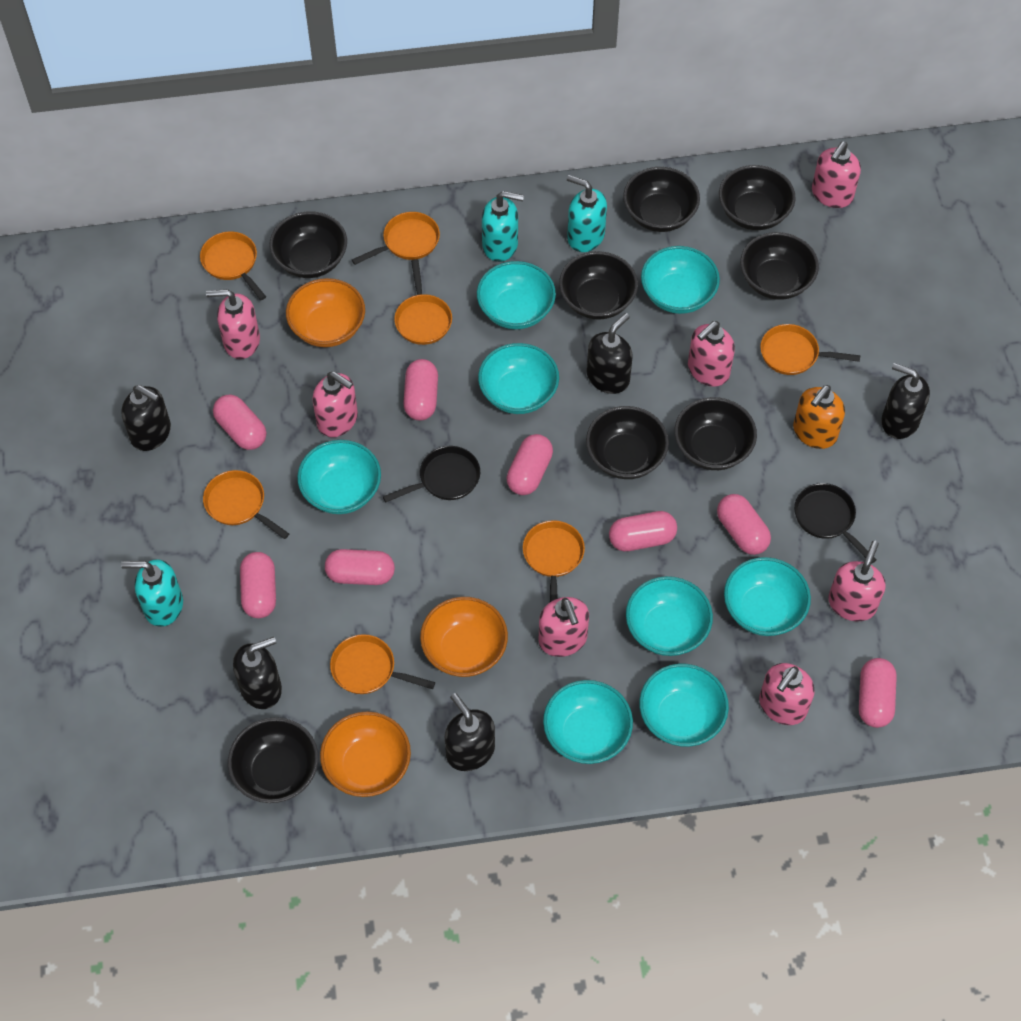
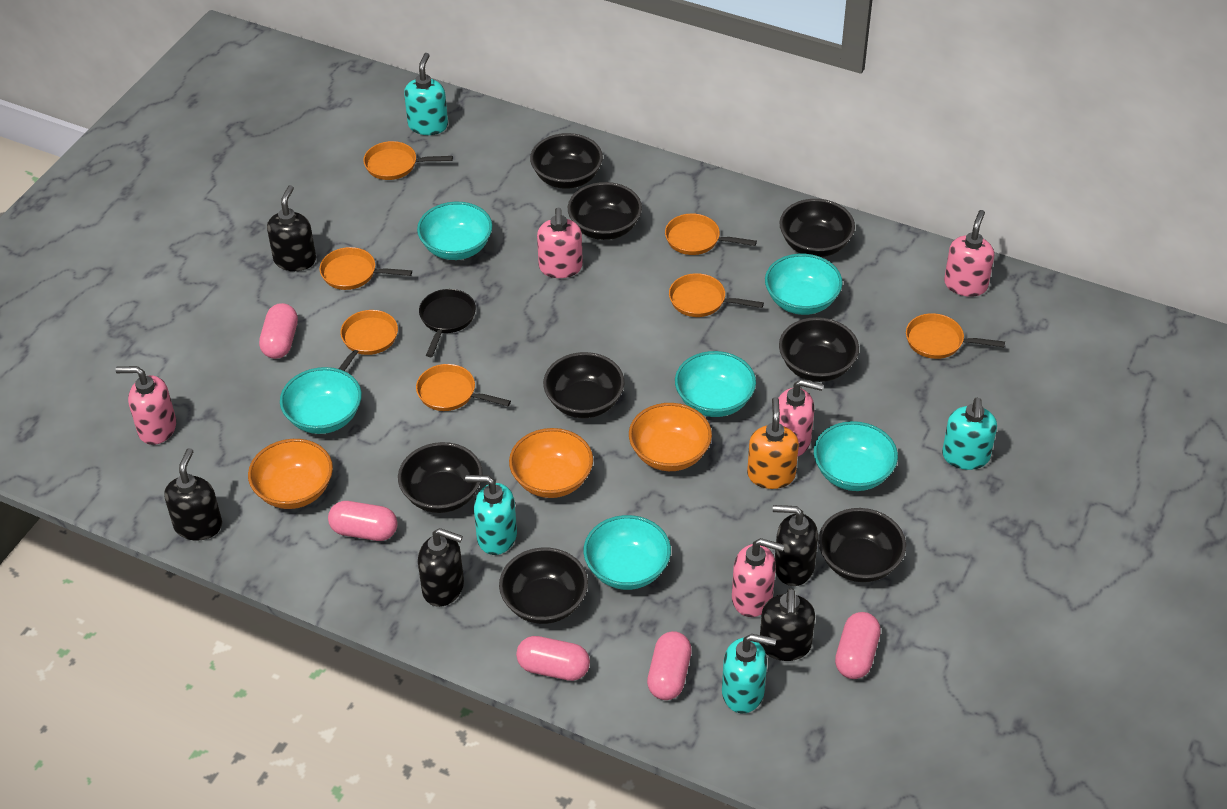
black pan: [383,446,480,502] [794,483,877,564] = 2 -> [419,289,476,357] = 1
pink capsule: [213,395,266,450] [240,552,276,618] [325,549,395,585] [403,359,438,421] [506,434,553,495] [609,511,677,551] [717,494,771,555] [859,658,897,728] = 8 -> [259,303,298,359] [328,501,397,541] [516,636,590,681] [647,631,692,700] [835,612,881,679] = 5
pink soap dispenser: [206,289,260,359] [313,372,358,437] [538,597,589,657] [688,321,735,387] [759,663,815,725] [812,141,861,208] [828,541,886,621] = 7 -> [115,366,176,445] [537,208,583,278] [732,538,784,617] [778,379,823,456] [944,210,994,297] = 5
turquoise bowl: [297,440,381,514] [477,261,556,329] [478,343,559,414] [543,680,633,764] [626,576,713,656] [639,664,729,747] [641,246,720,314] [724,557,811,636] = 8 -> [280,367,362,434] [417,202,493,260] [583,515,671,590] [675,351,756,417] [765,254,843,315] [814,421,898,491] = 6
turquoise soap dispenser: [121,559,183,627] [482,191,524,262] [567,175,607,252] = 3 -> [404,53,448,135] [465,475,517,555] [722,634,776,713] [942,398,997,470] = 4

